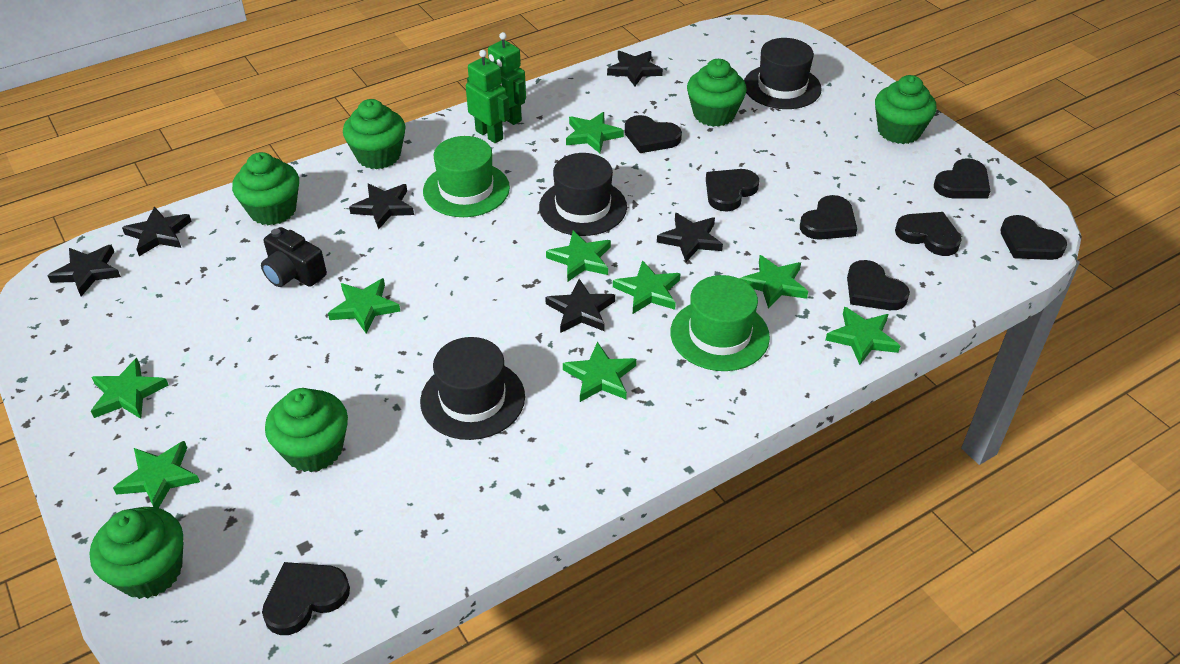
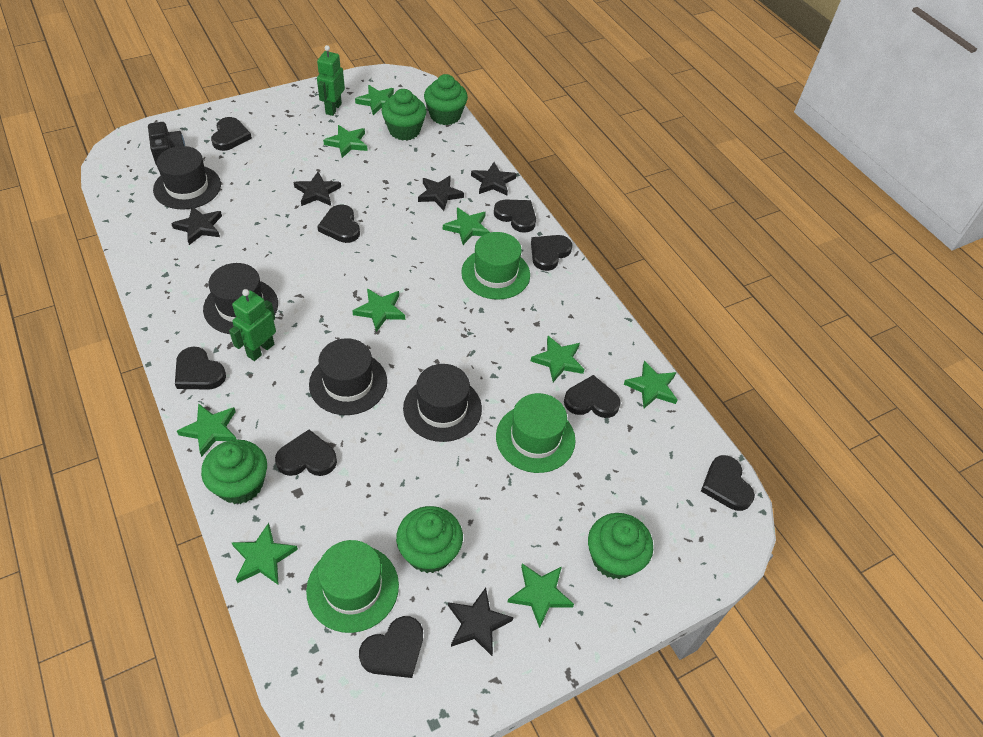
black hat: [420,337,525,440] [539,153,627,236] [744,38,822,109] = 3 -> [153,146,221,210] [203,263,278,334] [309,338,387,415] [403,364,482,442] = 4
black heart: [262,562,350,635] [625,115,682,153] [706,169,759,211] [800,195,857,240] [847,260,910,310] [895,212,962,256] [934,158,990,198] [1000,215,1067,260] = 8 -> [175,347,226,390] [211,117,252,151] [275,429,337,476] [317,204,360,243] [359,616,423,678] [494,200,536,233] [531,235,572,271] [564,375,621,418] [701,455,755,511] = 9
black star: [48,245,121,297] [122,207,192,256] [349,183,414,229] [545,279,615,333] [607,51,663,86] [657,213,723,262] = 6 -> [171,206,222,245] [293,172,341,206] [418,176,464,211] [448,588,514,656] [471,162,516,196] = 5
green cupcake: [89,507,183,599] [232,152,299,225] [265,388,348,472] [343,99,406,169] [687,59,747,127] [875,75,937,144] = 6 -> [201,440,267,504] [382,89,426,140] [396,506,463,573] [424,74,468,125] [588,513,653,579] = 5
green hat: [423,136,510,217] [670,275,770,371] = 2 -> [306,540,399,633] [461,232,530,300] [496,393,576,473] = 3

